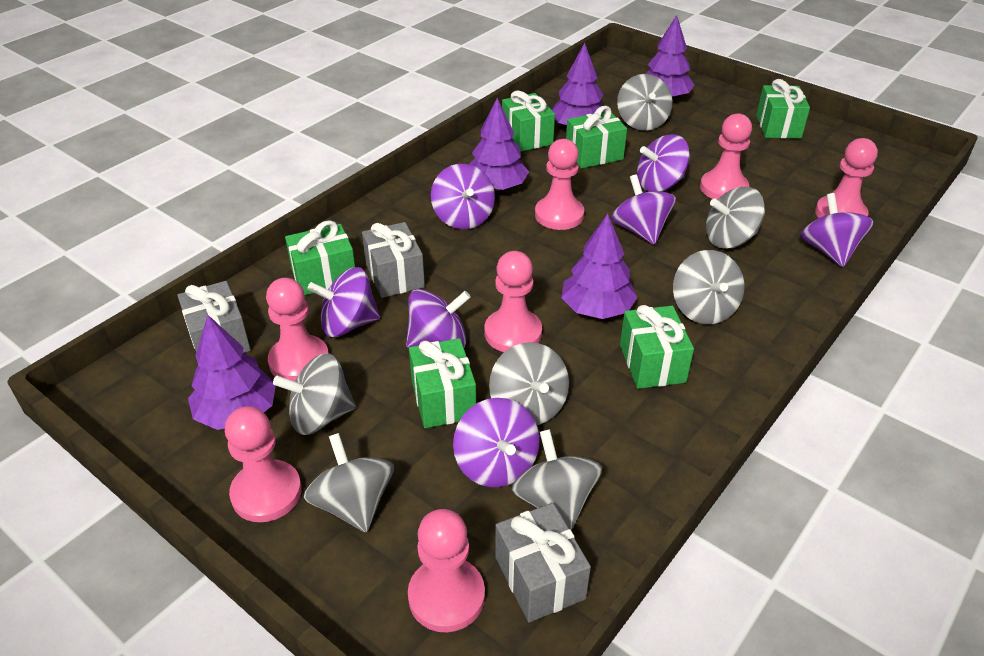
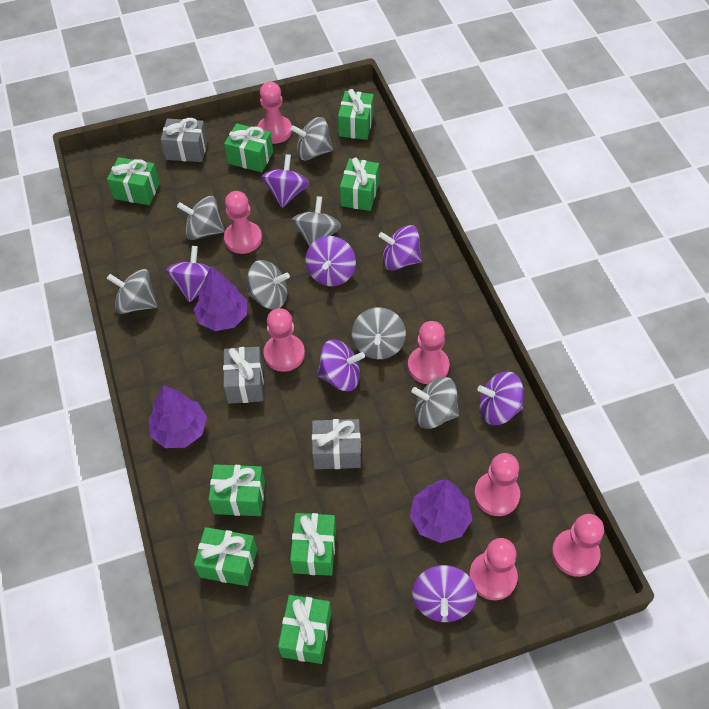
green gift: [285,220,355,295] [409,338,476,428] [502,91,555,152] [566,106,627,169] [620,305,694,389] [756,79,810,138] = 6 -> [107,157,160,205] [194,527,257,586] [208,464,265,516] [224,123,273,172] [278,595,331,664] [290,513,336,576] [338,89,374,140] [340,157,379,211] = 8
purple tree: [188,315,276,430] [469,98,529,191] [552,43,604,125] [561,214,638,319] [645,15,695,97] = 5 -> [149,385,207,448] [194,266,247,331] [410,480,472,543] = 3

